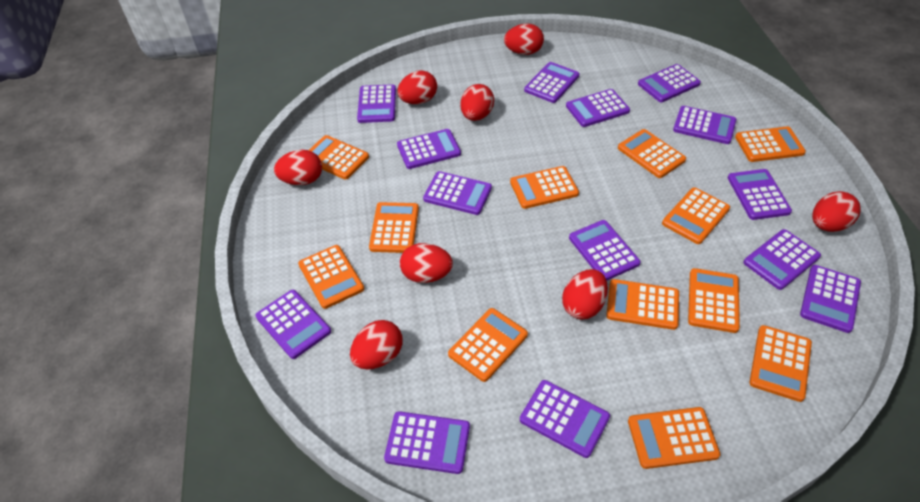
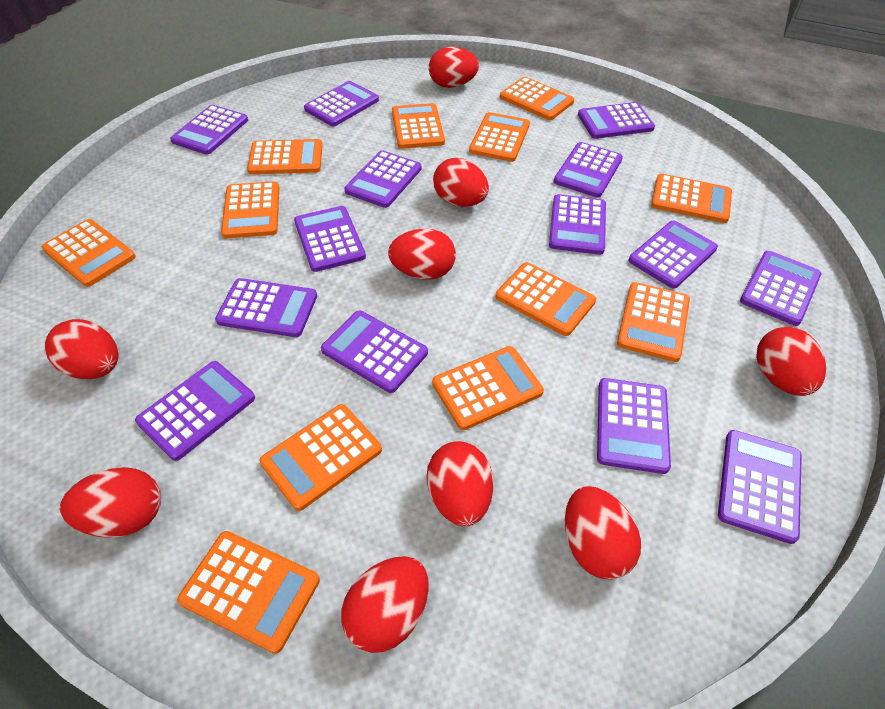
red egg: [274,150,322,185] [350,320,403,369] [397,70,437,104] [400,243,453,283] [461,84,494,121] [504,24,544,55] [562,269,608,320] [812,191,861,232] = 8 -> [45,319,119,379] [60,467,161,538] [341,556,429,653] [388,229,456,280] [427,441,493,526] [429,46,479,88] [433,158,489,207] [565,486,641,580] [756,327,826,396] = 9

